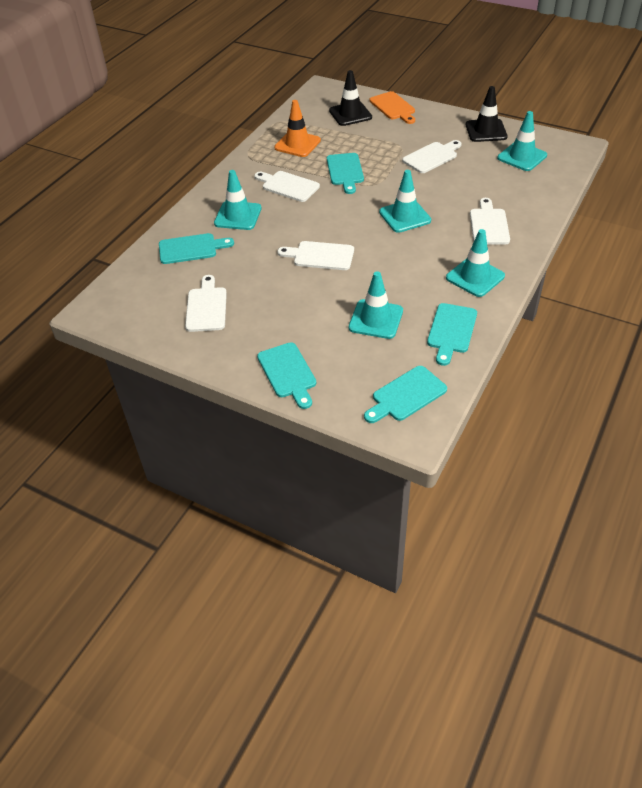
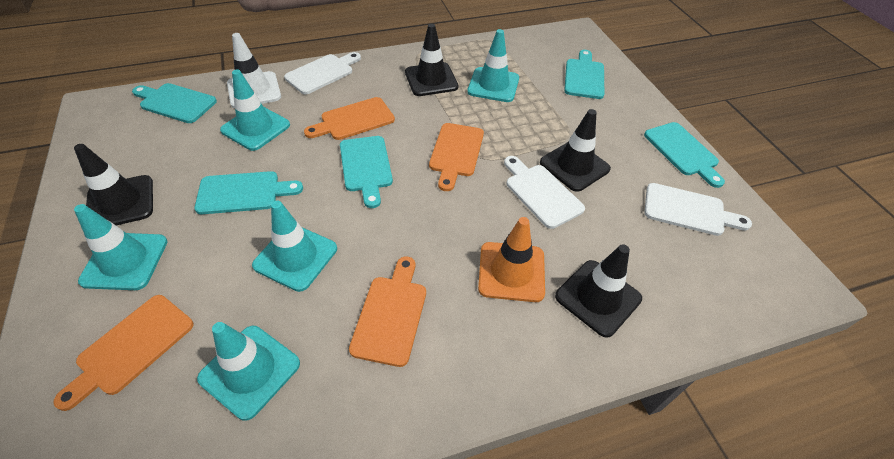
black traffic cone: [329,70,372,126] [466,86,508,142] = 2 -> [74,144,153,225] [405,24,459,96] [540,109,611,192] [555,244,642,338] = 4
orange cutting board: [370,91,415,124] = 1 -> [53,295,193,411] [304,97,395,140] [349,257,426,367] [429,123,484,191] = 4
white cutting board: [185,275,227,332] [254,171,320,202] [277,241,354,270] [402,140,462,173] [470,198,510,244] = 5 -> [284,52,361,94] [504,156,585,229] [644,183,752,236] = 3
white traffic cone: none = 0 -> [227,33,281,108] = 1

